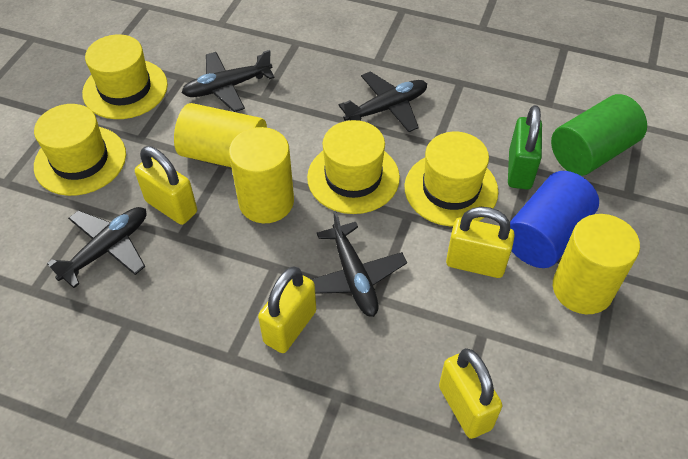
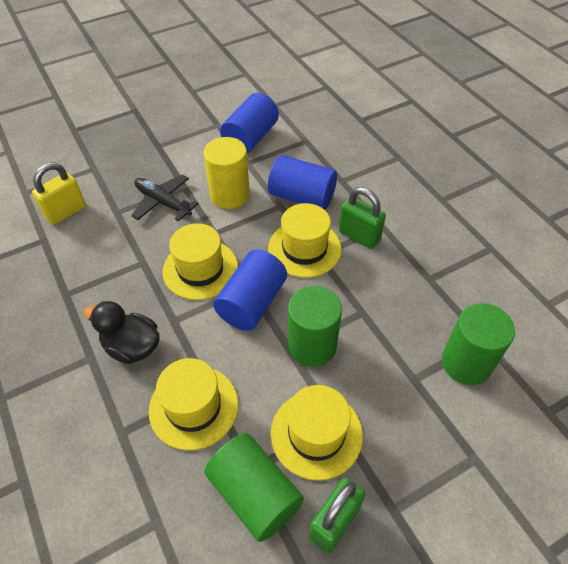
black duck: none = 0 -> [84,301,160,364] = 1
black plane: [47,207,146,288] [182,50,275,112] [311,211,407,317] [338,71,427,132] = 4 -> [131,174,199,221] = 1
blue cylinder: [510,171,599,268] = 1 -> [213,250,287,331] [220,93,279,153] [268,155,337,210] = 3
green cylinder: [551,94,647,176] = 1 -> [205,433,304,542] [288,286,342,367] [442,303,515,385] = 3
green padlock: [508,105,542,189] = 1 -> [309,478,365,553] [339,187,386,249] = 2
yellow cylinder: [174,103,267,167] [229,127,294,223] [553,214,640,314] = 3 -> [203,137,250,209] = 1
yellow padlock: [135,146,197,225] [258,266,316,353] [439,348,503,439] [446,207,515,278] = 4 -> [32,163,86,225] = 1

